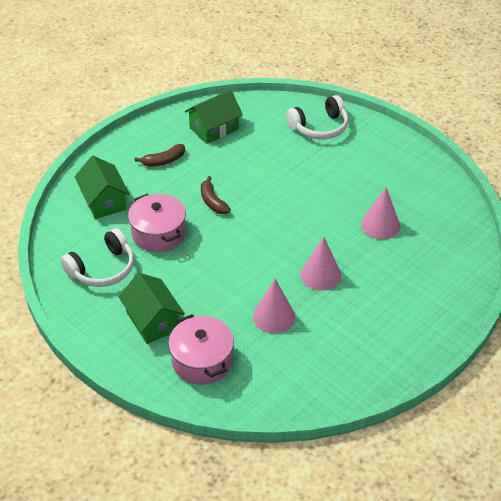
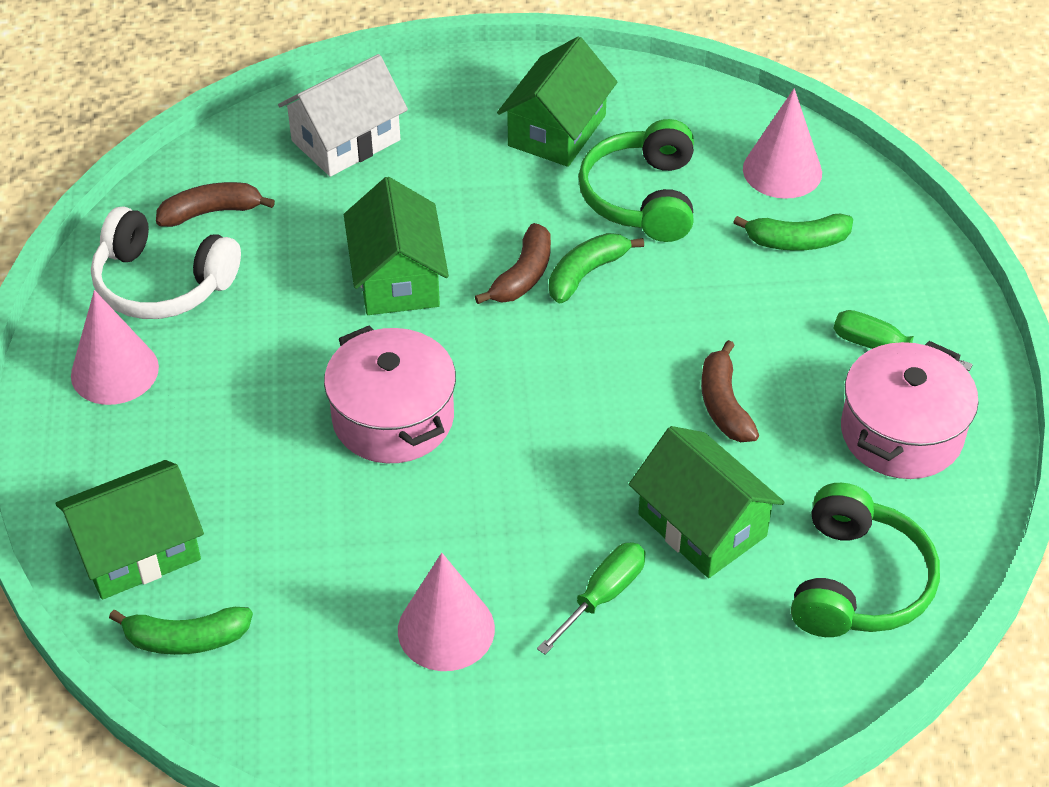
brown banana: [135,144,185,167] [201,176,231,214] = 2 -> [156,182,275,227] [475,223,551,304] [701,340,759,442] = 3
green banana: none = 0 -> [109,607,253,655] [549,233,644,303] [733,214,853,251] = 3
green headphones: none = 0 -> [578,119,694,242] [791,483,940,637] = 2
green house: [74,156,130,219] [119,273,185,344] [185,90,243,144] = 3 -> [55,460,204,600] [344,177,449,315] [497,36,617,167] [629,426,785,578] = 4
green screwdriver: none = 0 -> [537,542,645,654] [834,310,973,371] = 2
white headphones: [61,228,134,287] [286,95,349,140] = 2 -> [91,206,241,319] = 1
white house: none = 0 -> [278,54,408,177] = 1

